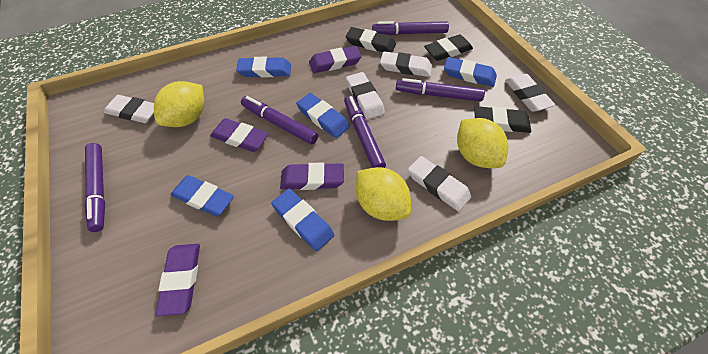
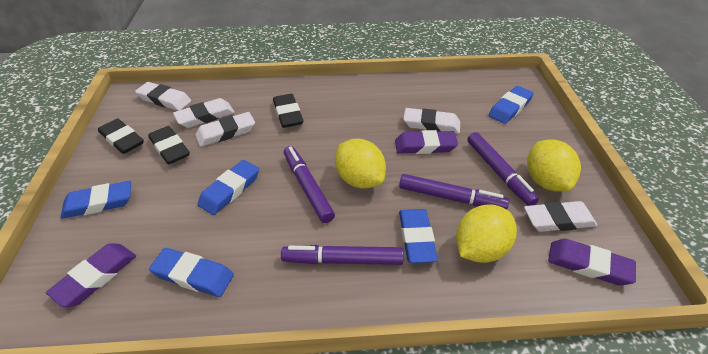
purple eraser: [156,244,200,316] [210,118,269,152] [280,163,344,190] [309,46,362,73] = 4 -> [46,243,136,307] [395,130,458,154] [548,239,636,286] = 3
purple marker: [84,143,105,232] [241,96,318,144] [344,95,386,168] [372,21,449,35] [396,78,485,101] = 5 -> [281,245,404,265] [284,146,335,223] [399,174,509,209] [468,132,539,206] = 4

